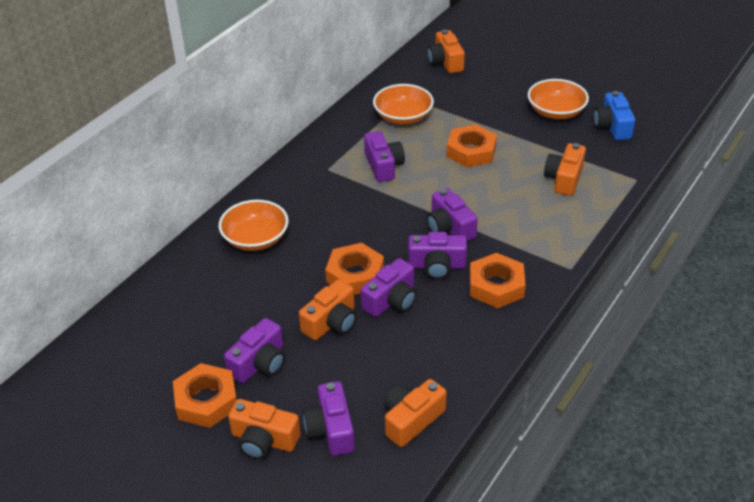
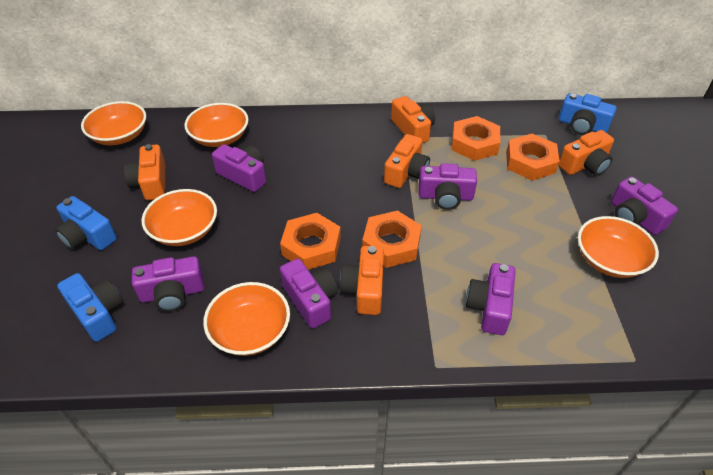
blue camera: [593,91,635,140] = 1 -> [55,196,117,250] [57,273,123,342] [559,93,617,135] = 3
orange bowl: [218,200,289,251] [373,84,434,125] [528,79,589,119] = 3 -> [81,101,146,145] [141,189,217,246] [184,103,249,147] [203,282,290,356] [578,216,659,278] = 5

